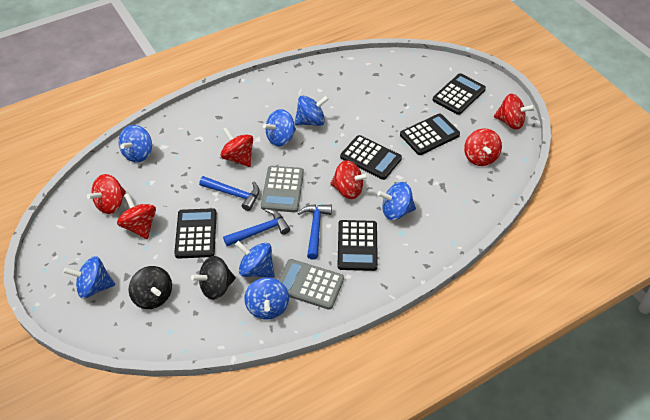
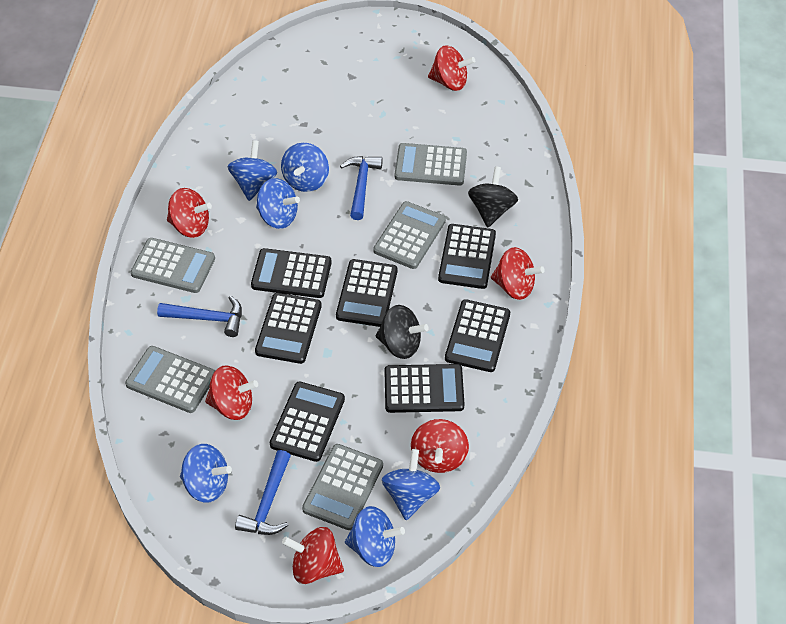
black calculator: [174,208,217,259] [337,220,378,271] [340,135,402,180] [400,114,460,155] [433,73,486,115] = 5 -> [251,248,332,298] [255,293,322,364] [270,382,345,462] [336,259,397,327] [384,364,465,413] [438,224,496,289] [445,299,510,372] = 7
blue spinning top: [63,256,115,299] [119,125,152,163] [235,241,275,278] [244,278,289,319] [263,109,296,147] [294,96,329,126] [377,182,416,220] = 7 -> [180,444,232,503] [228,140,277,201] [256,178,300,229] [281,143,329,192] [345,506,405,567] [382,449,440,520] = 6
grey calculator: [261,166,304,212] [278,259,344,310] = 2 -> [125,346,215,413] [130,238,215,293] [302,444,383,530] [373,201,446,269] [395,143,467,186] = 5

